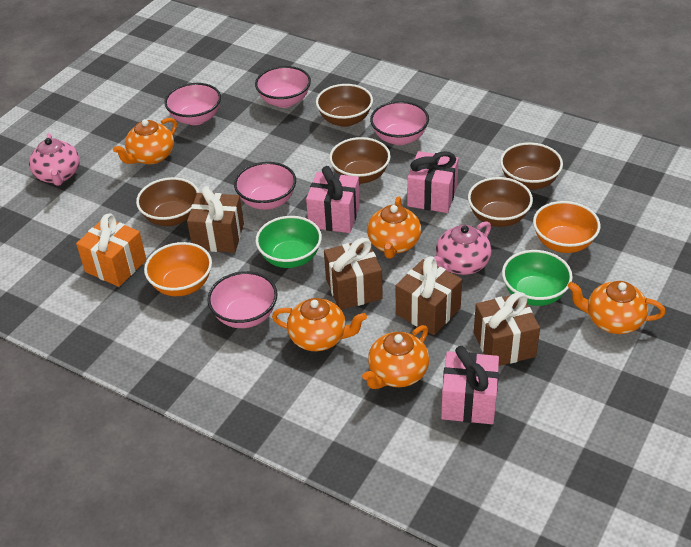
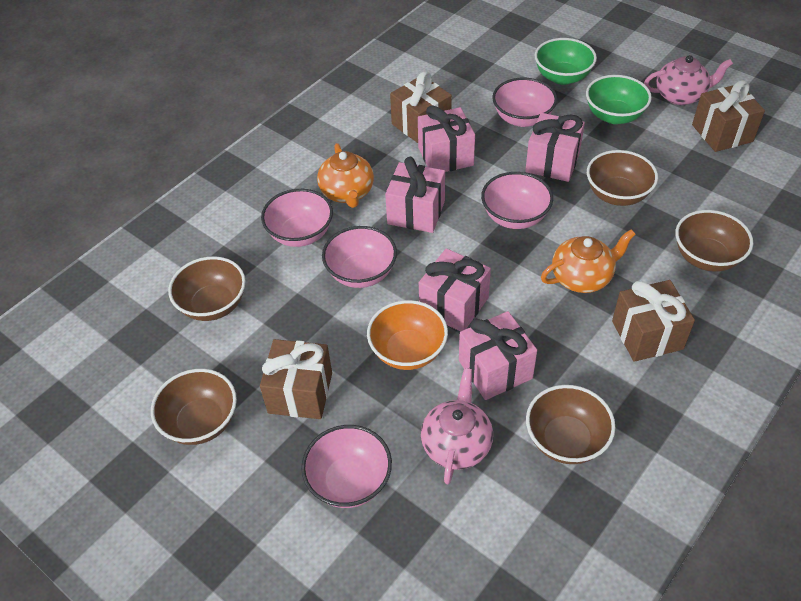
orange bowl: [144,242,212,296] [533,201,600,253] = 2 -> [367,300,448,370] = 1
orange gift: [76,213,147,287] = 1 -> none = 0
orange teapot: [113,118,177,165] [272,298,367,351] [362,325,429,389] [367,196,421,259] [567,281,665,334] = 5 -> [317,143,374,208] [541,229,636,293] = 2
pink gift: [306,166,360,233] [407,151,459,213] [441,346,499,424] = 3 -> [385,157,445,233] [418,105,475,172] [419,248,491,332] [459,311,537,400] [525,113,585,182] = 5

